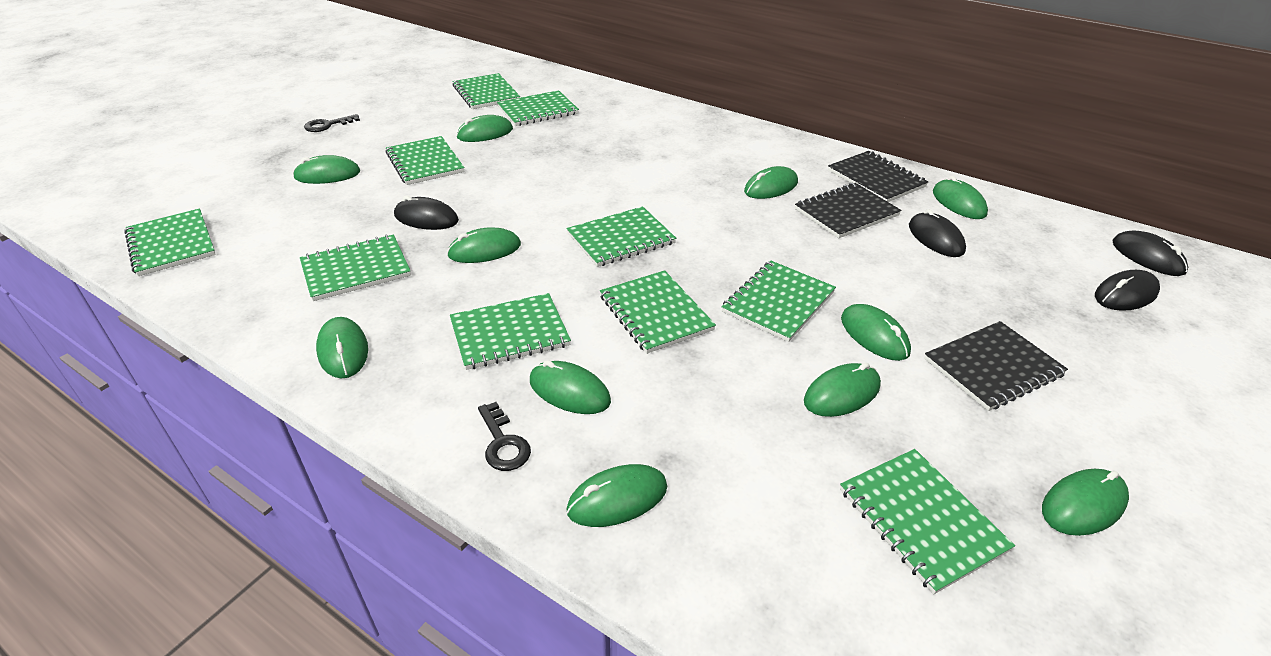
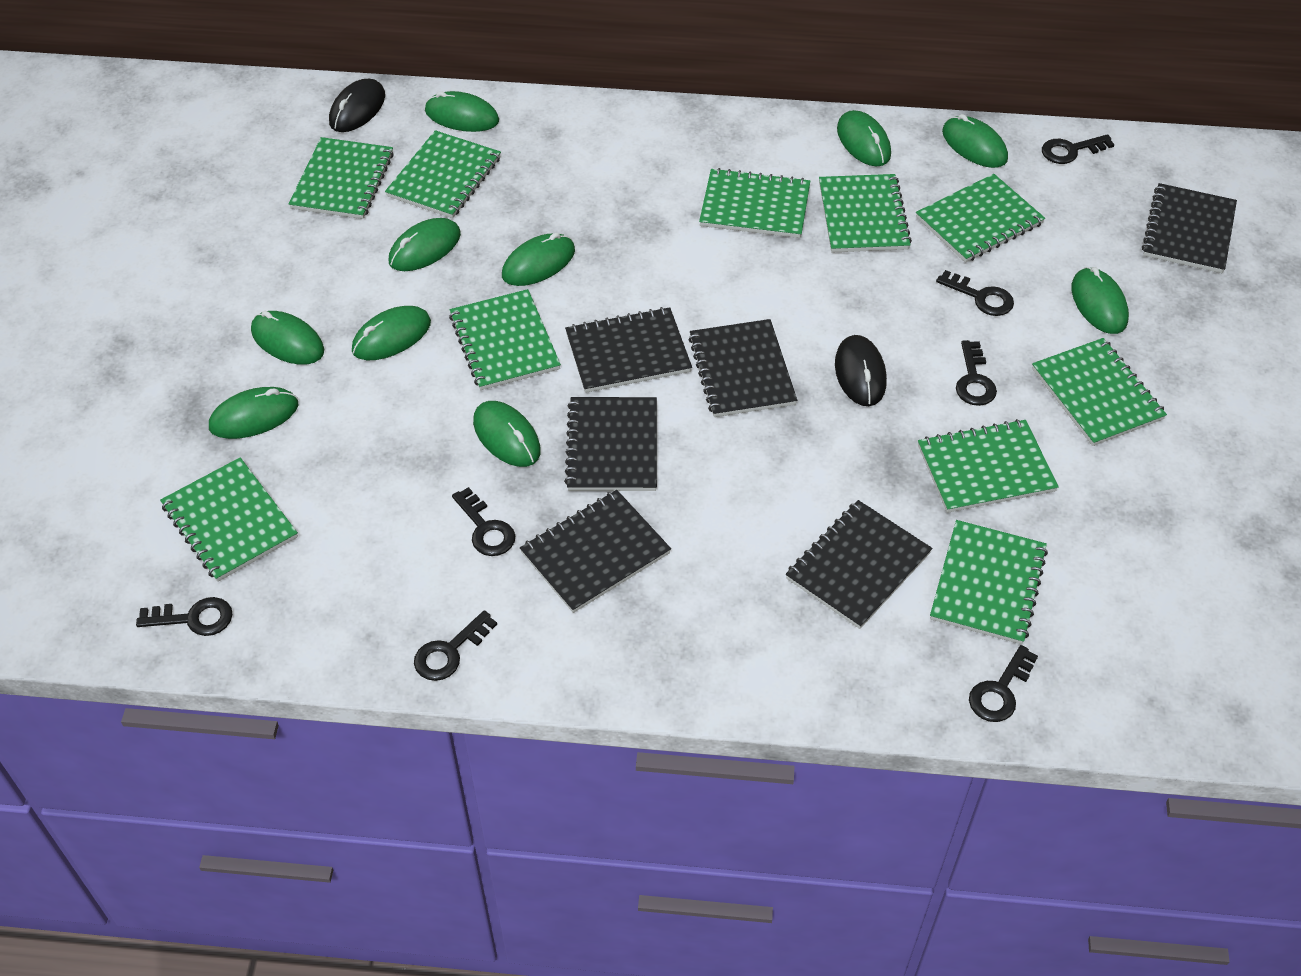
black key: [304,114,360,132] [478,402,531,471] = 2 -> [136,597,233,636] [414,610,497,681] [452,487,515,556] [936,270,1014,316] [956,340,997,406] [969,645,1038,722] [1042,134,1115,164] = 7
black mouse: [394,196,459,230] [909,209,966,257] [1095,270,1160,311] [1113,230,1188,276] = 4 -> [329,79,385,132] [835,335,887,406] = 2
black notebook: [795,183,902,238] [828,151,928,202] [924,321,1068,411] = 3 -> [520,490,671,613] [564,397,657,491] [565,307,692,393] [688,319,797,417] [786,500,932,629] [1142,183,1237,273] = 6
green mouse: [293,155,360,184] [316,317,368,378] [447,227,521,263] [456,115,513,142] [530,360,611,414] [566,464,667,527] [744,166,798,199] [804,363,881,417] [841,304,911,361] [933,176,988,219] [1042,468,1129,536] = 11 -> [209,387,298,439] [251,311,324,365] [352,306,431,360] [389,218,461,271] [425,91,499,132] [473,401,541,467] [502,233,575,286] [837,110,891,166] [942,114,1008,168] [1071,267,1129,334] = 10

